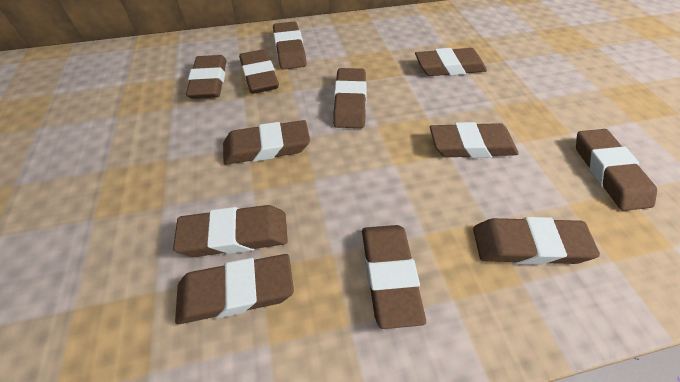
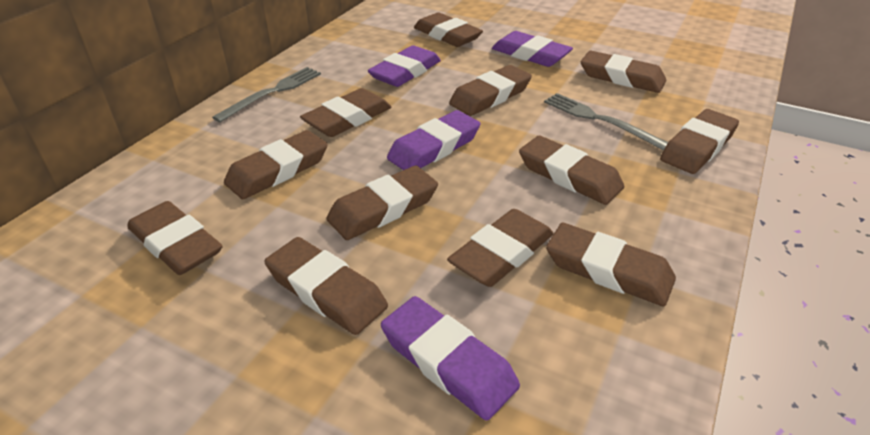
grey fork: none = 0 -> [212,67,321,122] [544,93,668,151] = 2
purple eraser: none = 0 -> [368,45,441,87] [381,296,520,420] [387,110,480,170] [492,31,573,67] = 4

